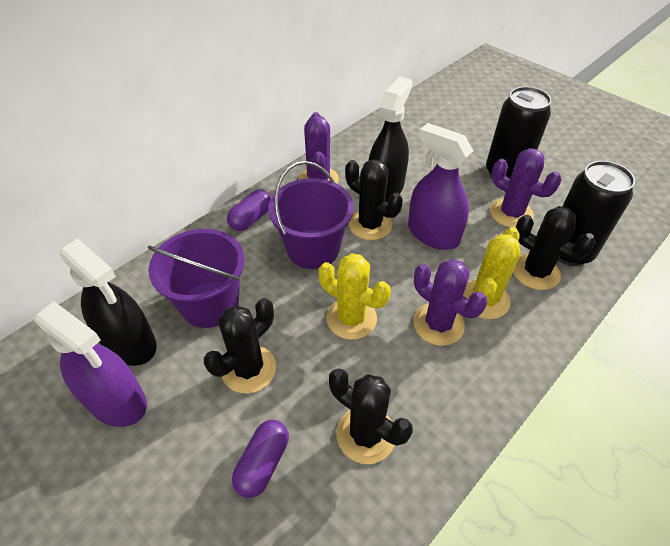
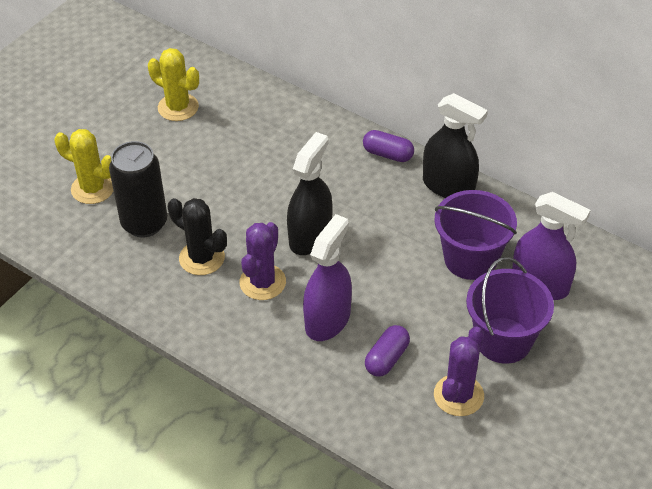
black cactus: [204,298,276,394] [329,368,413,464] [345,159,403,240] [513,206,595,290] = 4 -> [168,198,227,275] = 1
black can: [486,87,551,178] [558,161,635,266] = 2 -> [109,141,167,237] = 1
purple cactus: [299,112,339,184] [413,259,487,346] [490,148,562,228] = 3 -> [240,222,286,300] [434,326,484,416] = 2

